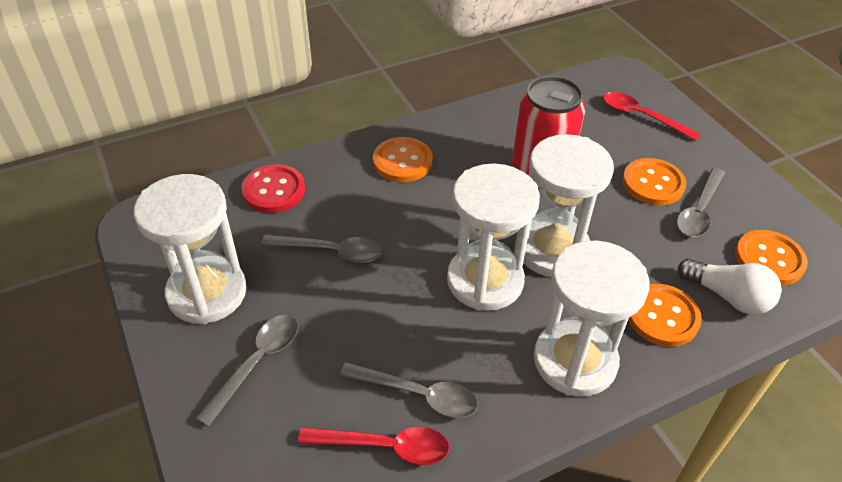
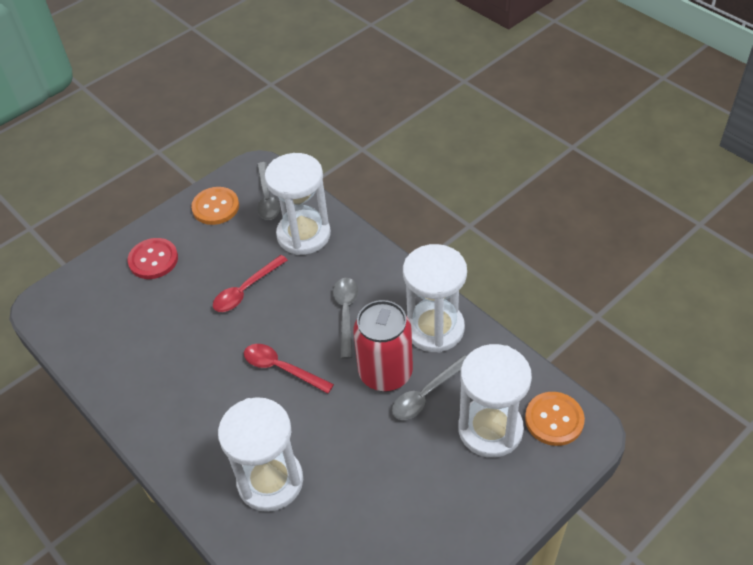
grey spoon: [196,315,298,427] [261,234,382,263] [340,362,478,418] [677,168,725,237] = 4 -> [257,162,280,220] [333,278,358,359] [392,355,467,420] = 3
orange button: [373,137,433,182] [622,158,686,205] [628,284,702,347] [735,230,808,286] = 4 -> [191,187,239,225] [525,392,585,446] = 2
white light bulb: [678,259,782,315] = 1 -> none = 0

